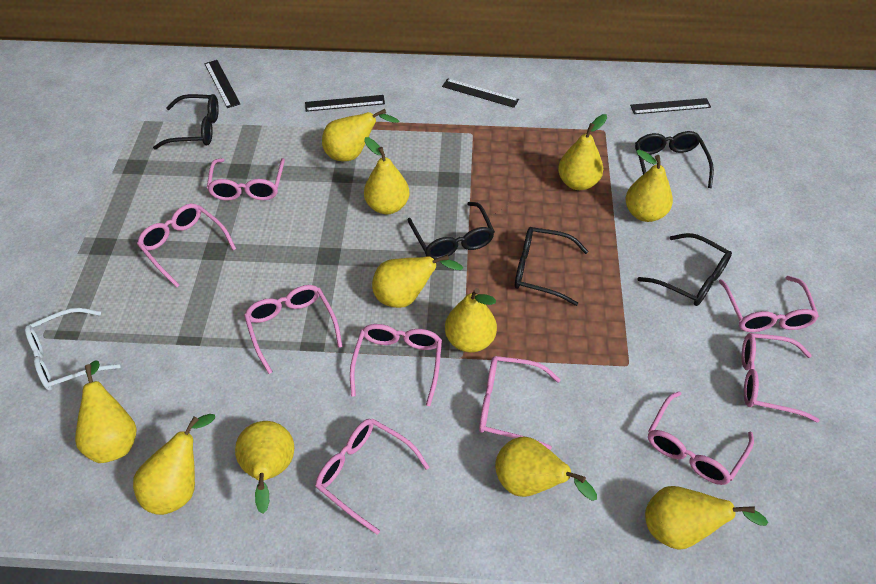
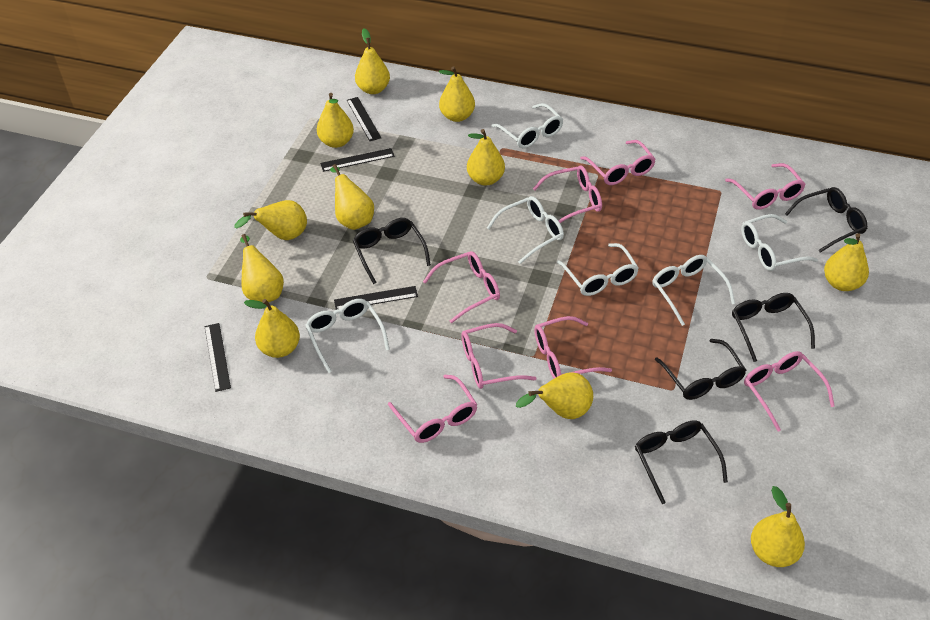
pink glasses: [137,203,236,288] [207,158,285,201] [244,285,342,374] [315,419,430,535] [350,324,442,406] [479,356,561,450] [648,391,754,485] [719,276,819,332] [742,333,820,423] = 9 -> [388,375,478,443] [423,251,500,323] [461,323,537,389] [533,166,602,223] [534,316,612,379] [580,140,656,185] [725,163,806,210] [744,351,835,432] = 8
white glasses: [25,308,121,391] = 1 -> [305,299,390,373] [487,196,564,264] [491,103,563,148] [557,243,639,296] [652,255,735,326] [741,214,818,271] = 6

